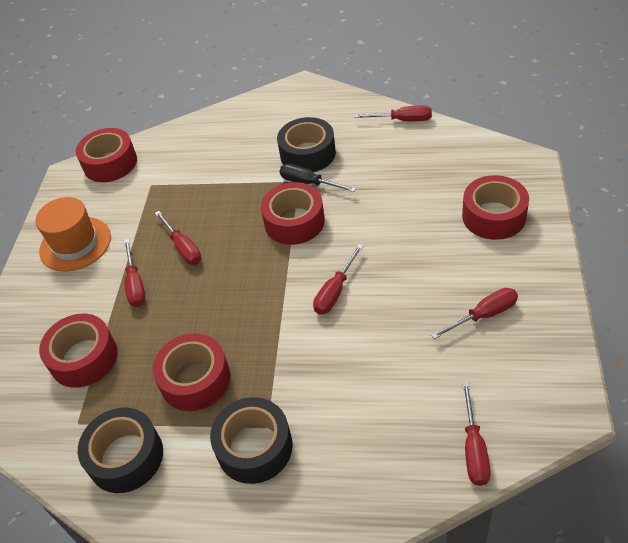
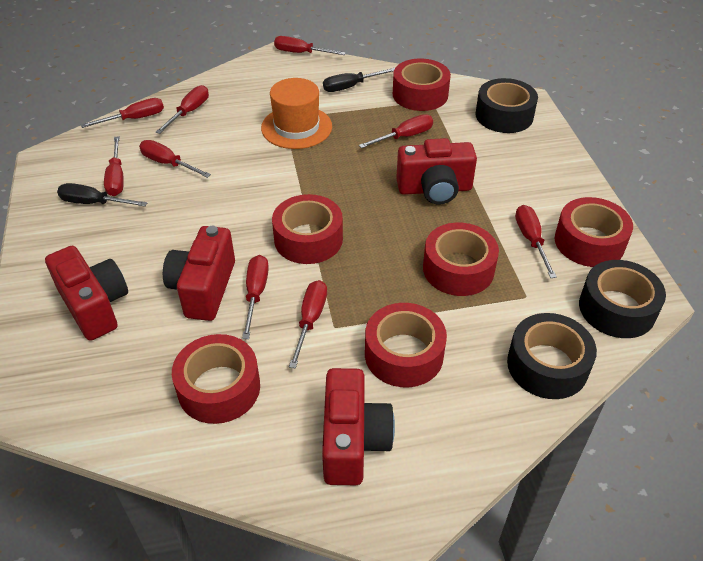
black screwdriver: [279,164,356,192] = 1 -> [57,183,148,207] [323,68,395,92] = 2
red camera: none = 0 -> [45,246,128,341] [163,226,235,321] [322,368,395,485] [396,138,477,205] = 4
red screwdriver: [124,239,146,307] [155,211,201,265] [313,244,363,314] [354,105,432,121] [431,288,518,339] [462,382,491,486] = 6 -> [81,98,164,128] [104,136,124,196] [139,140,211,178] [156,85,209,134] [242,255,269,339] [274,36,346,55] [289,280,327,369] [359,114,433,148] [515,205,557,278] = 9
red tape: [39,314,118,388] [76,128,137,182] [152,333,230,411] [261,182,325,245] [462,175,529,240] = 5 -> [172,334,260,424] [272,194,343,264] [365,303,447,387] [393,58,451,111] [423,223,499,296] [555,197,633,267] = 6

